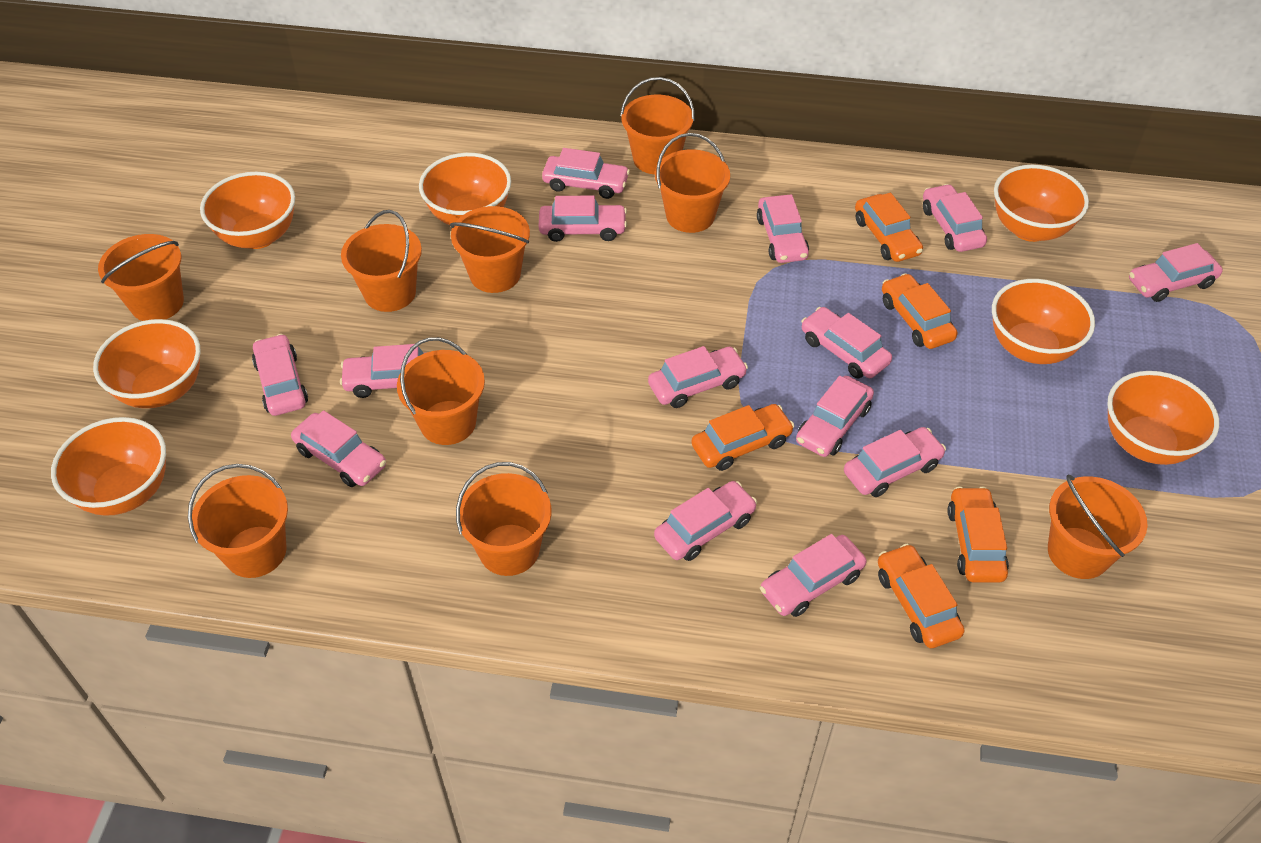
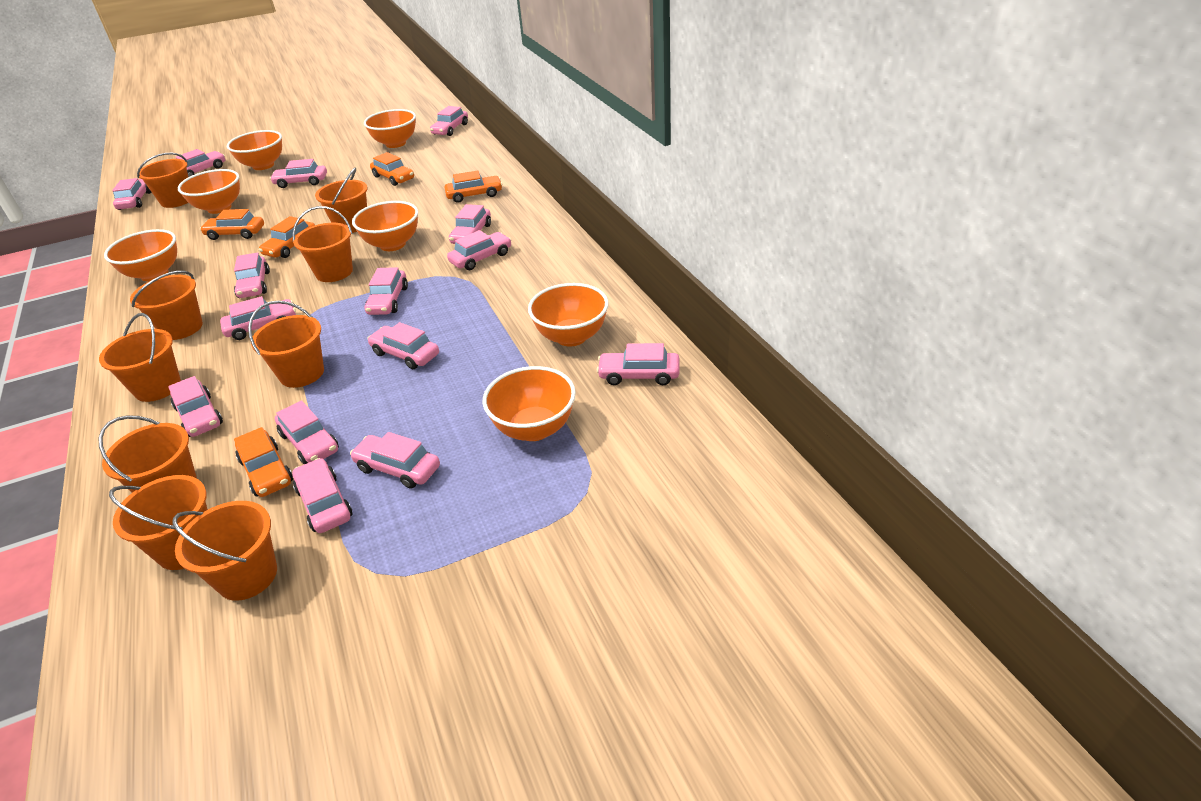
pink car: [252,334,308,416] [291,410,386,487] [340,344,424,398] [539,196,627,242] [542,148,630,199] [648,346,748,408] [654,481,757,561] [757,194,809,263] [760,534,866,617] [796,376,874,457] [801,307,892,378] [844,427,946,497] [923,184,987,252] [1129,243,1223,302] = 14 -> [112,178,151,210] [168,376,223,437] [176,149,225,177] [220,296,296,340] [234,252,270,298] [270,159,327,188] [275,400,339,464] [292,458,352,533] [350,432,440,489] [365,267,408,315] [367,322,439,369] [430,106,468,136] [447,230,512,270] [449,204,491,244] [596,343,680,385] = 15

